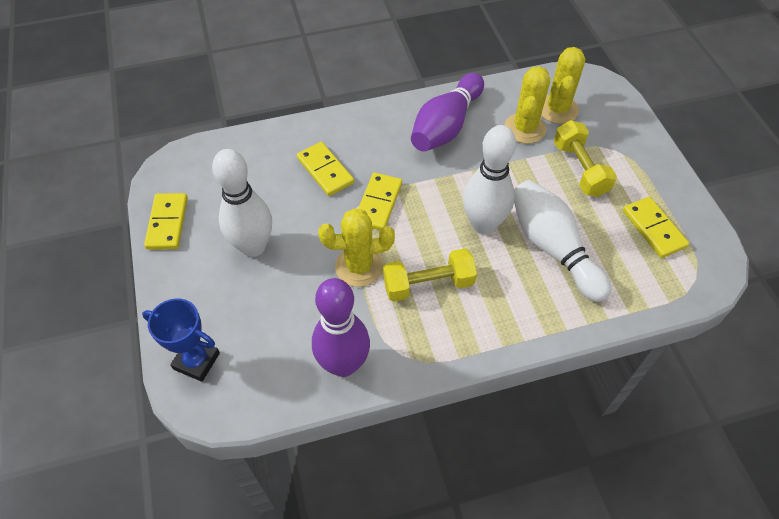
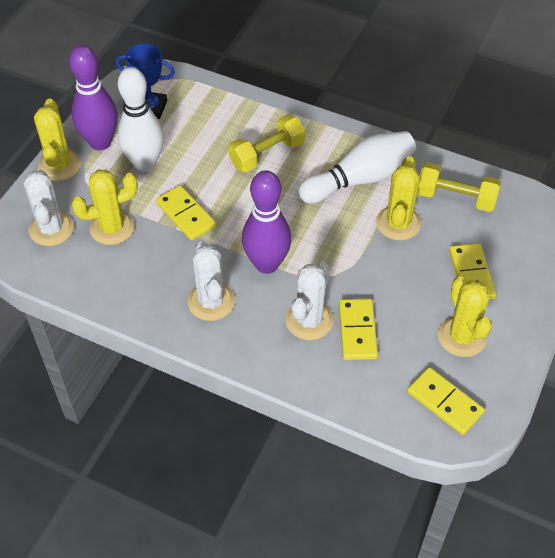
white bowling pin: [212,149,272,257] [463,125,516,234] [514,180,611,302] = 3 -> [117,67,164,172] [298,131,416,203] = 2
white cactus: none = 0 -> [24,169,74,246] [187,242,235,321] [285,261,333,340] = 3
yellow cactus: [318,208,395,287] [504,66,550,144] [541,47,585,124] = 3 -> [34,99,81,181] [71,170,138,245] [376,156,421,241] [438,276,492,357] = 4

